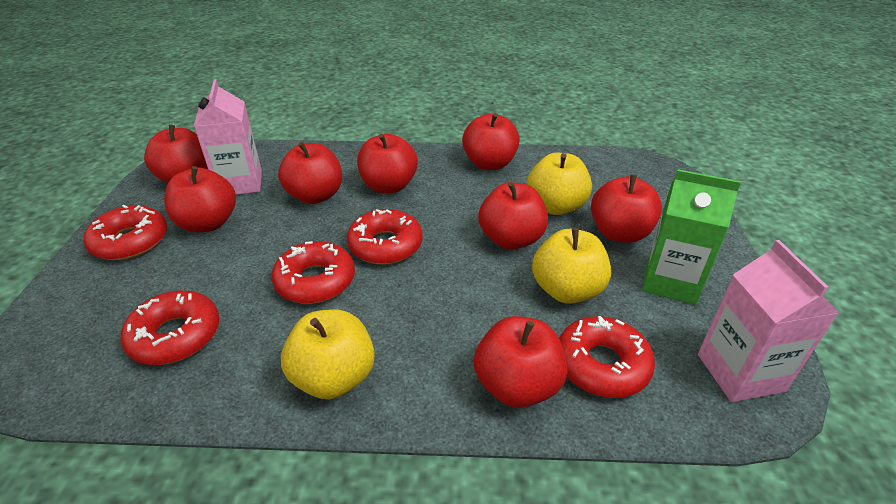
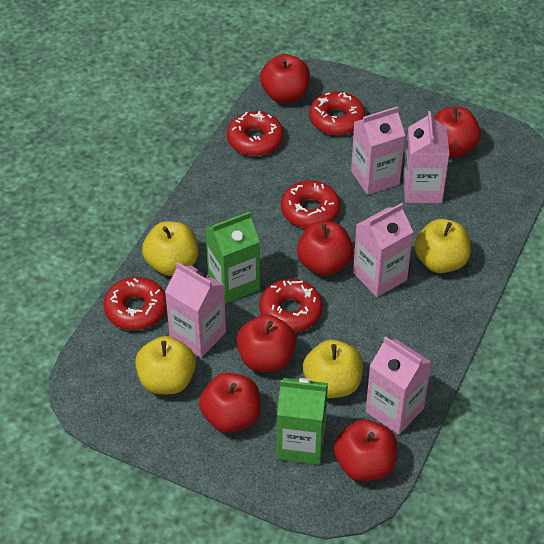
green carton: [642,169,741,305] = 1 -> [205,212,260,304] [277,378,328,465] = 2
pink carton: [194,79,262,195] [698,240,840,402] = 2 -> [165,262,226,358] [351,106,405,195] [353,203,413,297] [366,336,431,435] [403,111,450,203] = 5
red apple: [144,125,208,183] [164,166,236,232] [278,142,342,204] [357,134,418,193] [462,113,520,170] [474,316,568,408] [478,182,548,250] [591,175,662,243] = 8 -> [199,373,261,433] [236,314,296,372] [260,54,310,103] [297,222,354,276] [334,419,397,481] [434,107,481,158] = 6
yellow apple: [281,309,375,399] [527,152,592,215] [532,228,611,304] = 3 -> [135,336,196,394] [142,221,198,276] [303,340,363,398] [414,219,471,273] = 4

